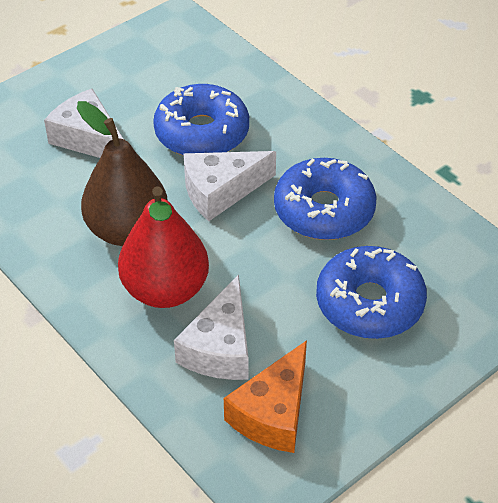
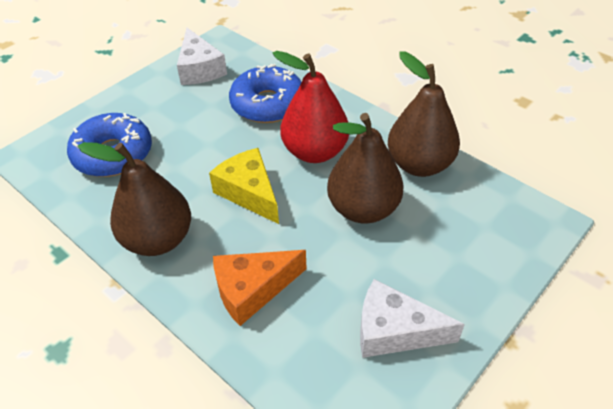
blue donut: [153,84,249,156] [274,158,377,240] [316,246,427,339] = 3 -> [67,113,152,177] [229,64,301,123] = 2
brown pear: [77,101,168,246] = 1 -> [78,142,191,256] [327,113,404,224] [388,51,460,177] = 3
white cheese: [44,89,123,158] [174,274,248,380] [183,151,276,221] = 3 -> [177,28,227,85] [360,279,465,358] = 2
yellow cheese: none = 0 -> [209,148,279,224] = 1

